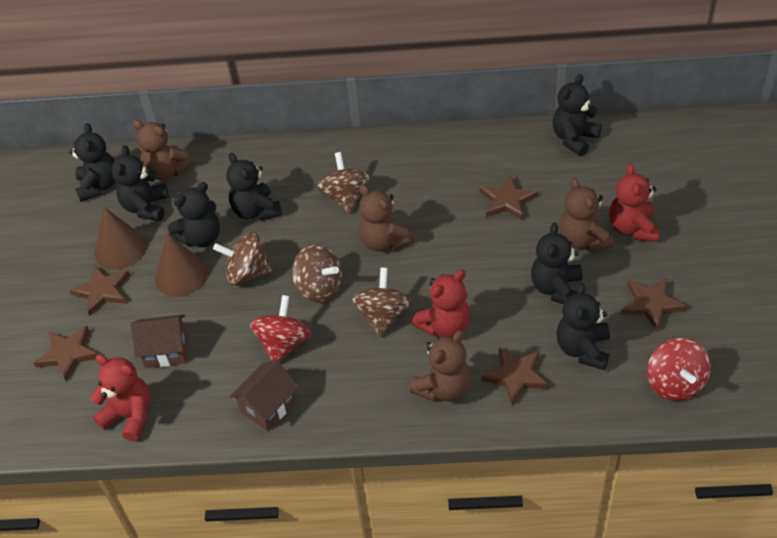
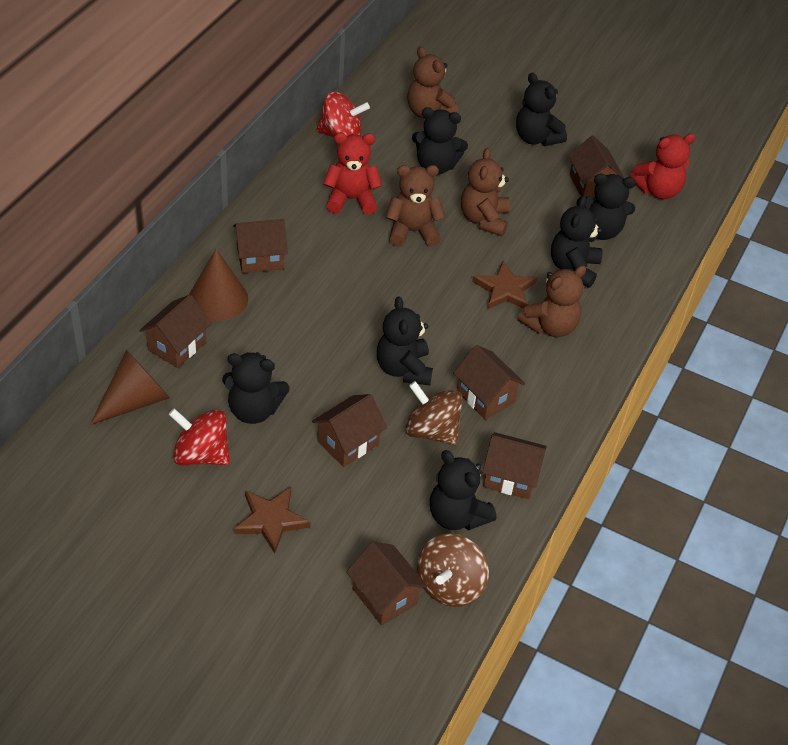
brown house: [131,314,187,368] [229,360,299,431] = 2 -> [139,295,212,368] [233,219,288,273] [312,394,387,467] [346,542,427,625] [453,345,525,420] [482,432,547,499] [568,136,624,198] = 7
brown spinning top: [213,232,273,285] [292,244,342,303] [317,152,370,214] [352,268,412,337] = 4 -> [405,381,463,446] [417,533,489,607] = 2
brown star: [34,326,98,381] [69,265,130,316] [480,175,538,221] [481,347,549,405] [621,278,687,331] = 5 -> [234,487,310,554] [472,261,537,309] = 2
red teddy bear: [90,354,151,441] [412,269,471,337] [609,163,660,242] = 3 -> [323,133,382,215] [630,133,696,199] = 2

